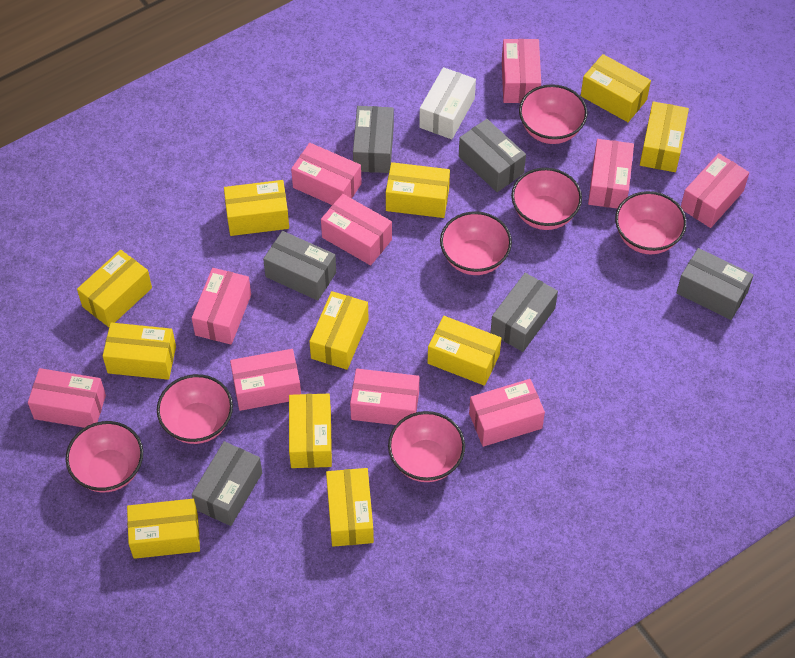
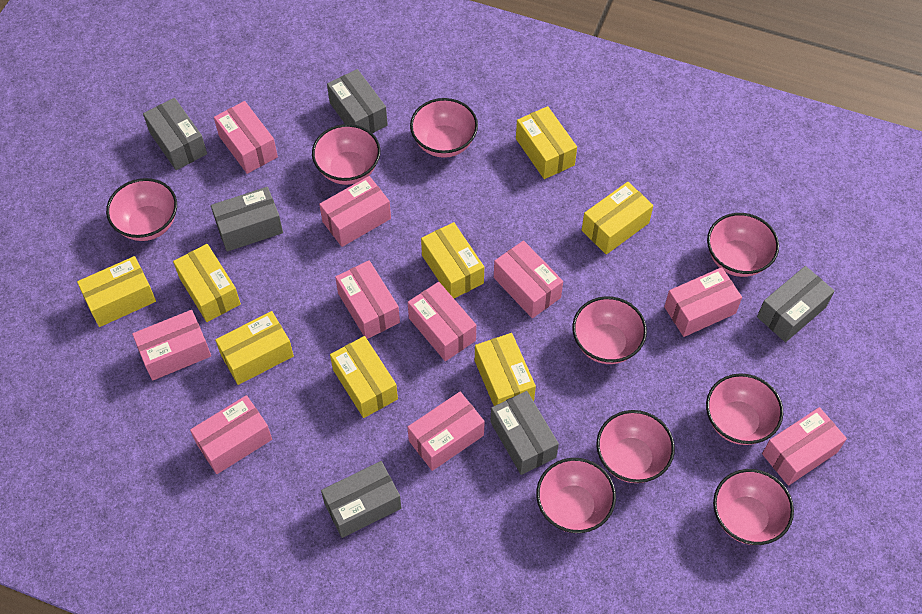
pink bowl: [66,421,143,492] [157,374,233,444] [388,411,465,482] [440,211,512,275] [511,168,582,230] [519,84,588,144] [615,191,687,254] = 7 -> [106,178,177,241] [312,124,381,185] [410,98,478,158] [536,458,616,533] [572,296,647,364] [596,410,675,483] [706,373,783,445] [707,213,779,277] [713,469,794,545] = 9
white box: [419,67,476,139] = 1 -> none = 0
yellow box: [77,250,152,327] [103,323,176,380] [127,499,200,559] [224,180,289,236] [289,394,332,468] [309,291,369,370] [326,468,374,547] [386,162,450,218] [428,316,501,386] [581,54,651,122] [640,101,689,172] = 11 -> [77,256,156,327] [173,244,241,322] [215,311,294,385] [330,336,398,418] [421,222,484,298] [475,333,536,406] [516,106,577,179] [582,182,653,255] = 8

